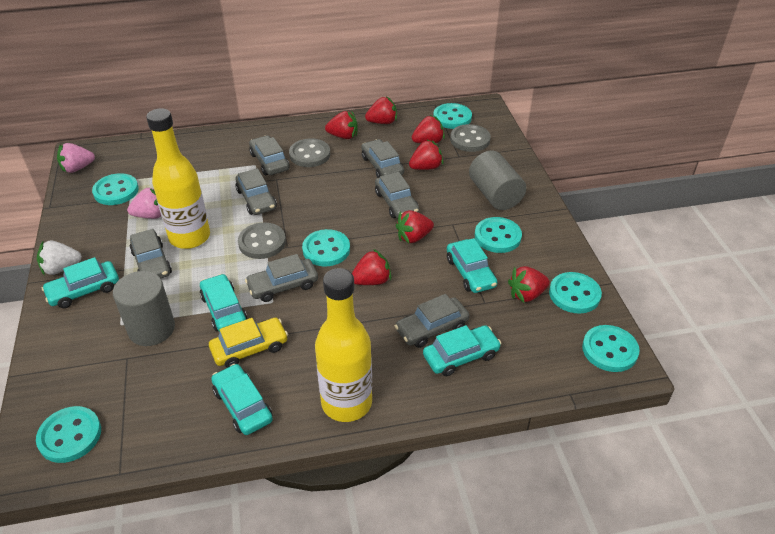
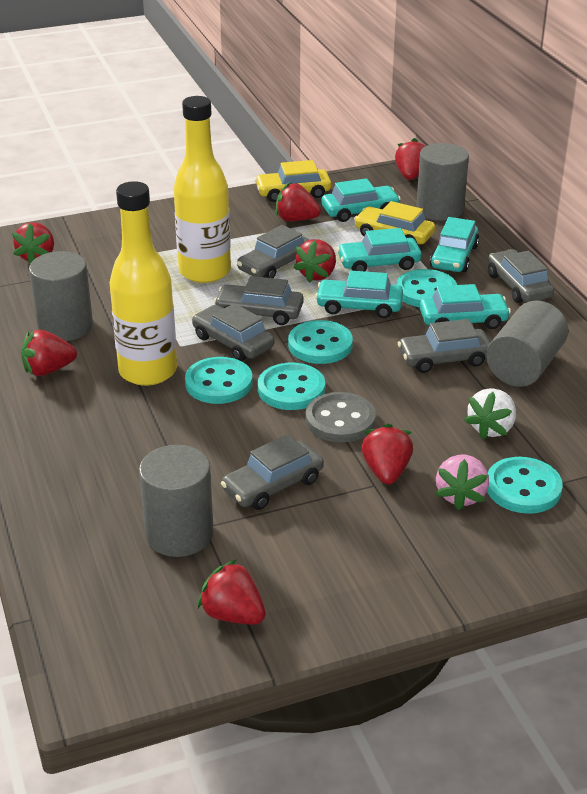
grey button: [238,222,286,259] [289,138,330,167] [450,124,491,152] = 3 -> [306,392,376,442] = 1
grey car: [130,229,172,278] [235,168,277,215] [245,254,318,302] [249,135,289,175] [361,139,404,178] [375,172,419,218] [395,294,469,348] = 7 -> [192,303,274,361] [214,276,304,325] [221,434,324,510] [237,225,310,278] [398,319,491,373] [488,249,554,303] = 6
grey cylinder: [113,271,175,346] [469,151,526,210] = 2 -> [29,251,93,341] [139,445,214,557] [416,143,469,221] [486,301,568,387] = 4
pink strawberry: [57,143,95,173] [127,188,161,219] = 2 -> [436,455,489,511] = 1
turquoise button: [36,406,101,463] [92,173,139,205] [302,229,350,266] [433,103,472,129] [475,217,522,253] [549,272,602,314] [582,325,640,372] = 7 -> [185,357,252,404] [258,363,325,410] [288,320,353,364] [396,269,457,307] [487,457,563,514] = 5
yellow car: [209,318,288,368] = 1 -> [255,160,331,202] [354,201,435,244] = 2

